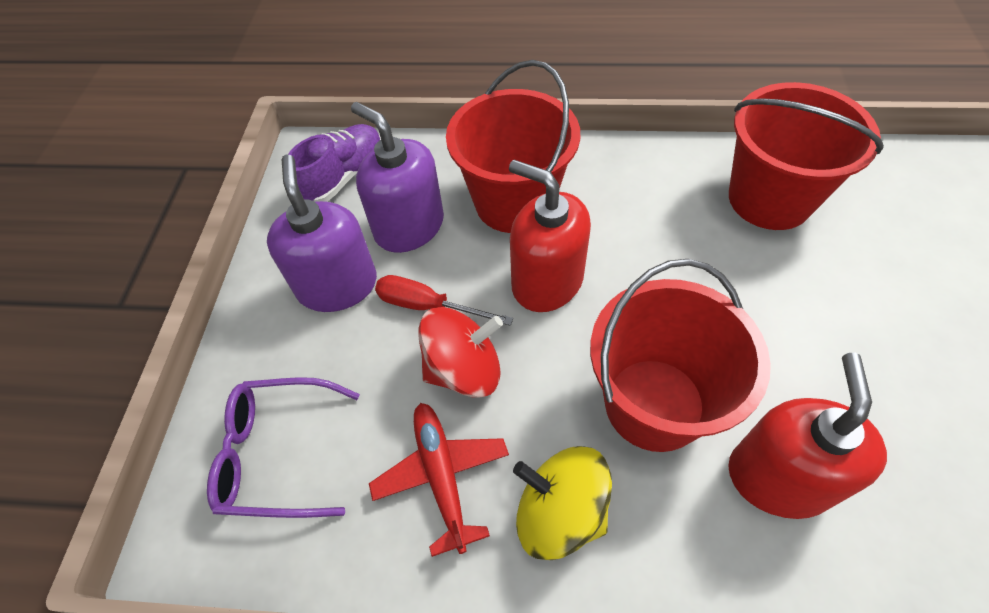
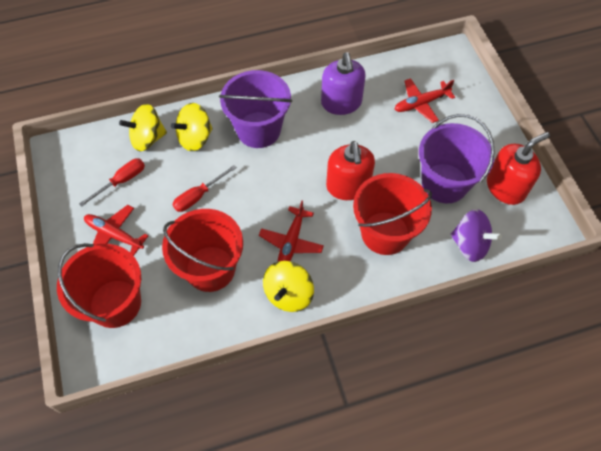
purple bucket: none = 0 -> [219,70,292,148] [419,114,495,203] = 2
purple glasses: [207,377,360,518] = 1 -> none = 0
purple shoe: [288,124,381,202] = 1 -> none = 0
purple soap dispenser: [267,155,377,312] [351,102,444,253] = 2 -> [321,52,366,115] = 1
purple spinning top: none = 0 -> [450,209,502,262] = 1
red plane: [369,403,509,557] = 1 -> [84,205,148,256] [259,201,324,262] [395,78,455,123] = 3
red screwdriver: [375,275,513,326] = 1 -> [79,158,145,207] [172,165,237,212] = 2
red spinning top: [418,307,503,398] = 1 -> none = 0
yellow spinning top: [513,446,612,560] = 1 -> [119,104,167,151] [171,103,213,151] [263,261,314,312] = 3

